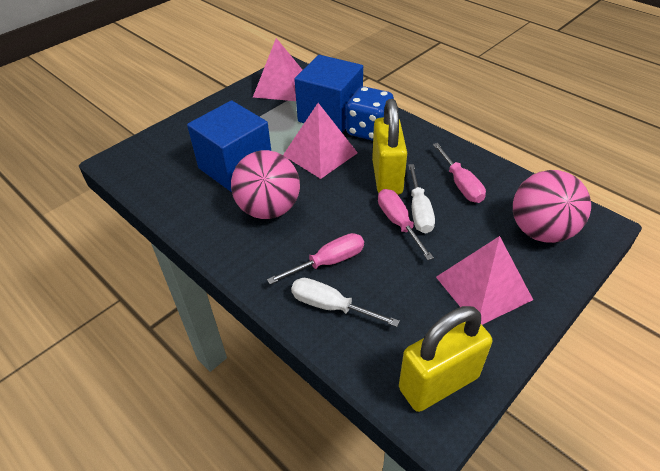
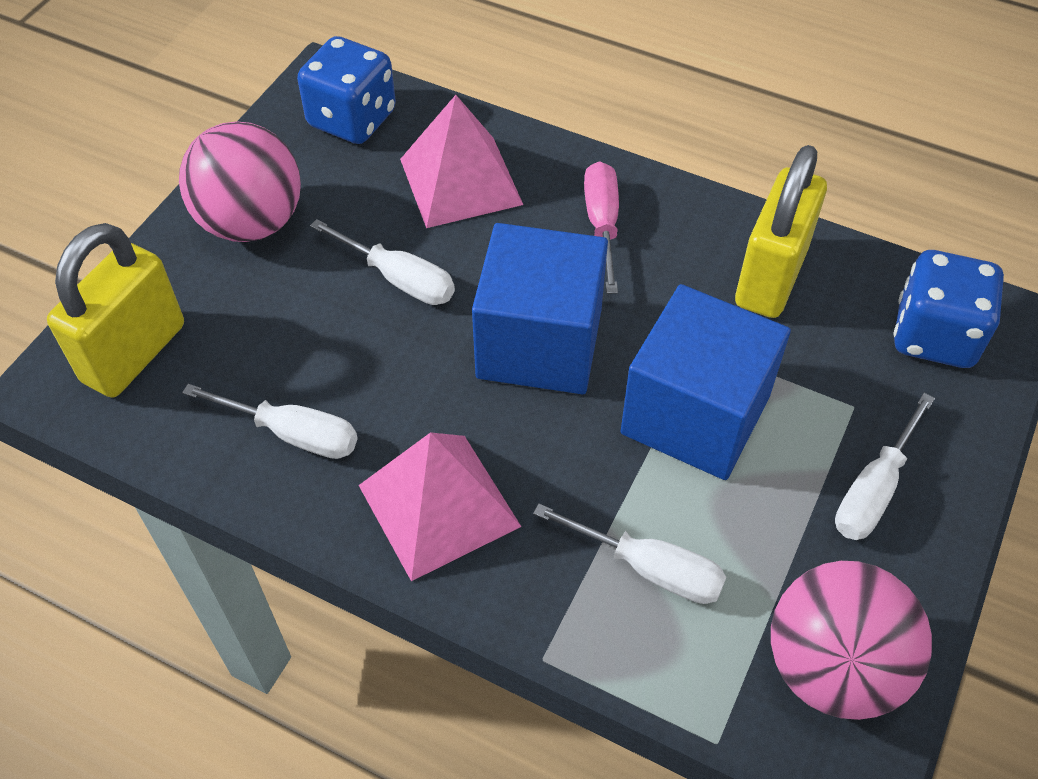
blue dice: [346,86,394,141] = 1 -> [297,36,396,144] [894,250,1004,368] = 2
pink pyramid: [253,38,302,101] [283,103,358,179] [436,236,533,325] = 3 -> [359,432,521,581] [400,95,523,228] = 2
pink screwdriver: [267,233,364,284] [378,189,434,260] [433,143,486,203] = 3 -> [584,161,619,294] = 1
white screwdriver: [291,278,400,327] [408,164,435,234] = 2 -> [182,384,358,459] [310,219,455,305] [533,503,726,604] [835,393,935,540] = 4

